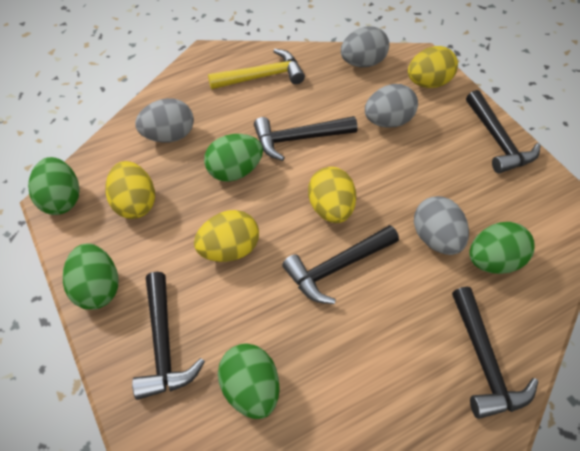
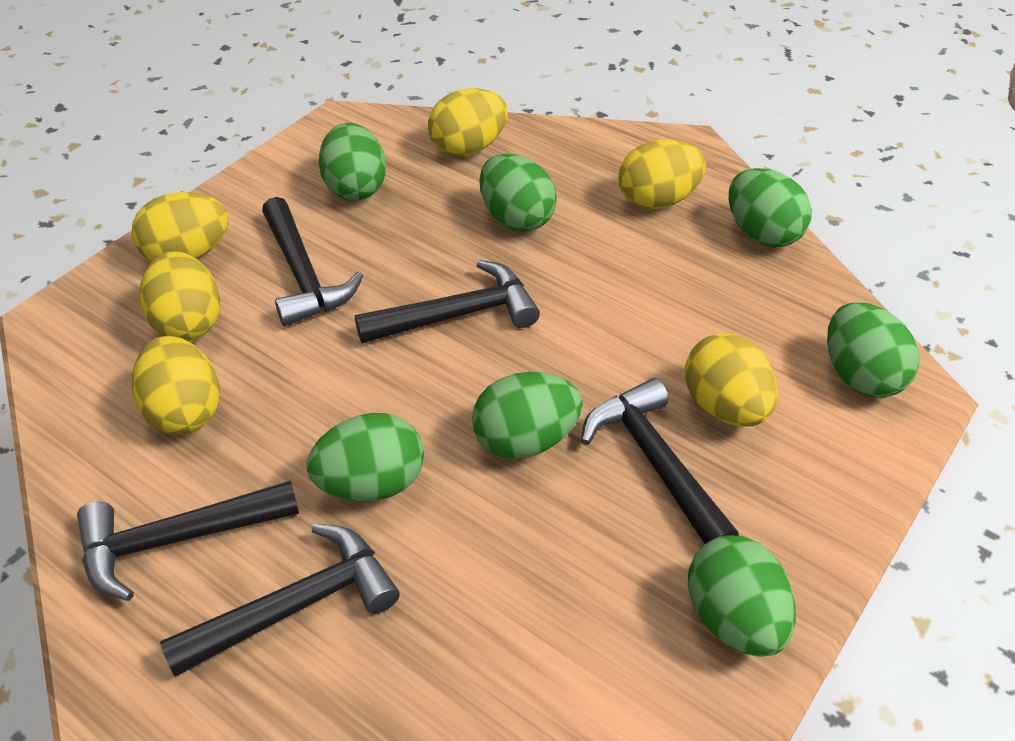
green egg: [28,157,79,215] [63,244,119,310] [204,134,263,182] [218,344,280,419] [469,222,535,274] = 5 -> [307,413,424,502] [318,123,386,201] [472,372,582,459] [480,154,557,232] [688,535,796,657] [729,168,812,248] [827,302,919,398] = 7
grey egg: [135,98,194,142] [341,26,389,67] [365,84,418,128] [414,196,469,255] = 4 -> none = 0
yellow egg: [105,161,155,219] [194,210,259,262] [308,167,356,223] [408,46,458,88] = 4 -> [132,192,229,262] [132,336,220,435] [140,251,220,341] [428,88,508,157] [618,139,706,209] [685,333,778,427] = 6
yellow hammer: [208,49,305,89] = 1 -> none = 0

